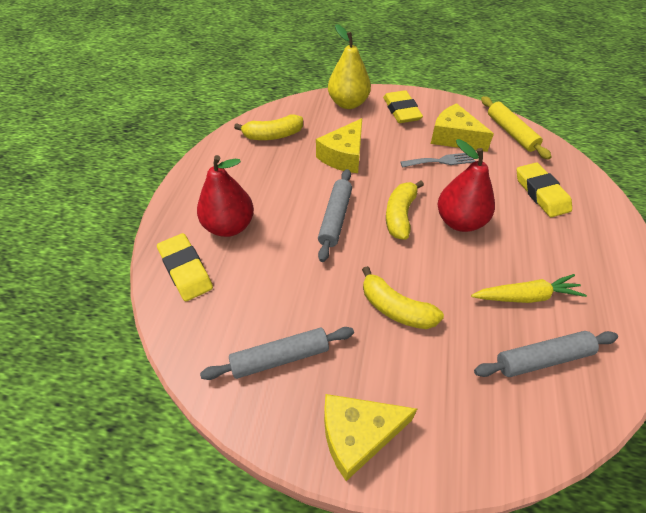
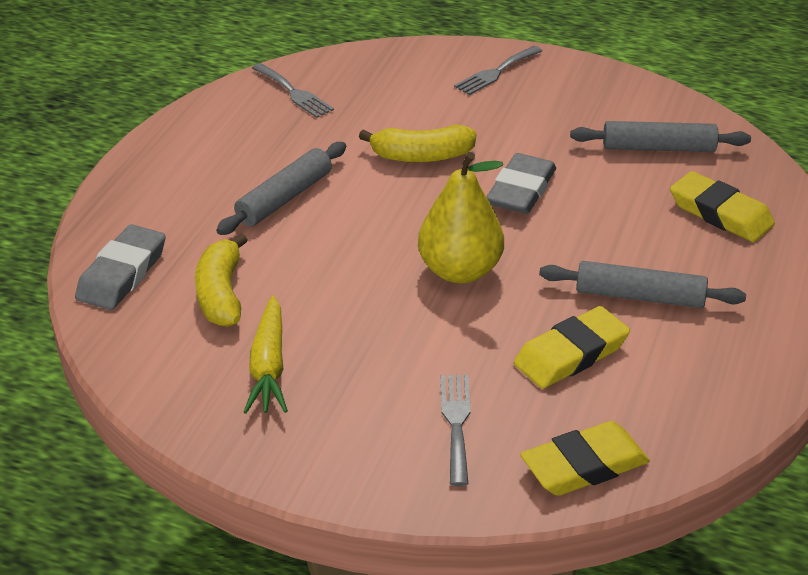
grey eraser: none = 0 -> [75,224,165,310] [486,153,556,214] = 2
grey fork: [401,153,475,168] = 1 -> [252,63,334,118] [441,375,471,486] [454,46,542,95] = 3
red pear: [197,155,254,237] [438,139,495,232] = 2 -> none = 0
yellow banana: [234,115,303,140] [362,266,444,329] [386,181,424,240] = 3 -> [195,234,248,327] [359,124,477,162] = 2
yellow cheese: [316,118,362,173] [324,394,417,481] [431,103,494,152] = 3 -> none = 0
yellow rolling pin: [481,96,552,160] = 1 -> none = 0

